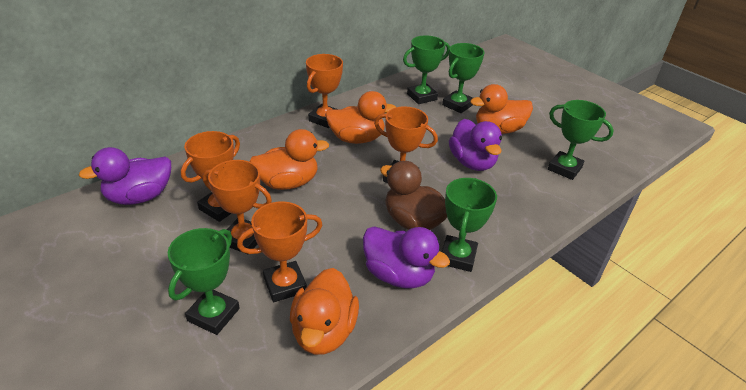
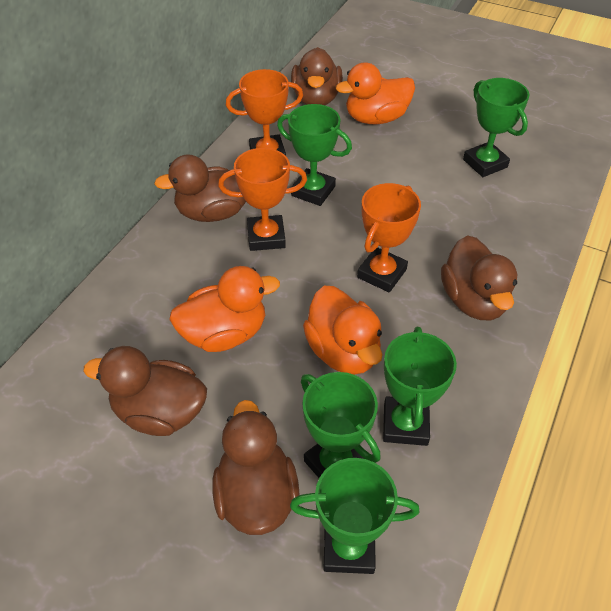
brown duck: [380,161,447,230] = 1 -> [83,346,207,436] [154,154,246,222] [212,400,300,535] [291,47,343,105] [441,235,518,320] = 5
orange duck: [250,129,329,190] [290,268,359,355] [325,91,396,144] [470,84,533,134] = 4 -> [169,266,280,352] [303,286,383,375] [336,62,415,124] = 3
orange trophy: [181,131,240,222] [203,160,272,254] [237,202,322,302] [306,54,343,128] [374,107,438,183] = 5 -> [218,148,307,251] [226,69,303,156] [357,183,421,293] = 3
purple duck: [79,147,171,205] [363,226,450,288] [449,119,502,171] = 3 -> none = 0

